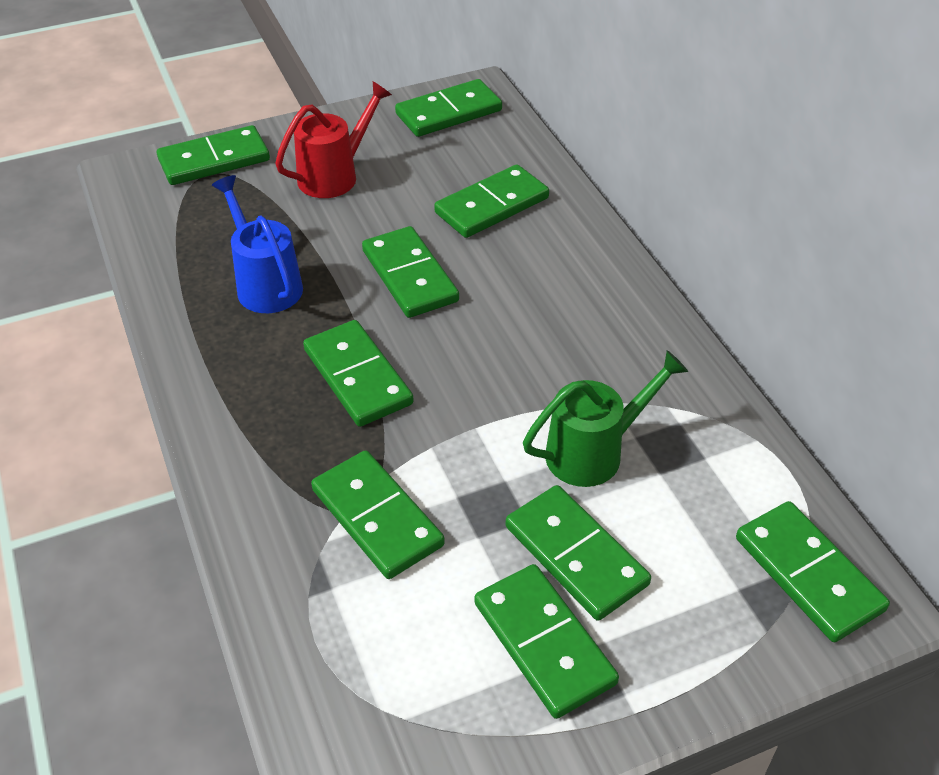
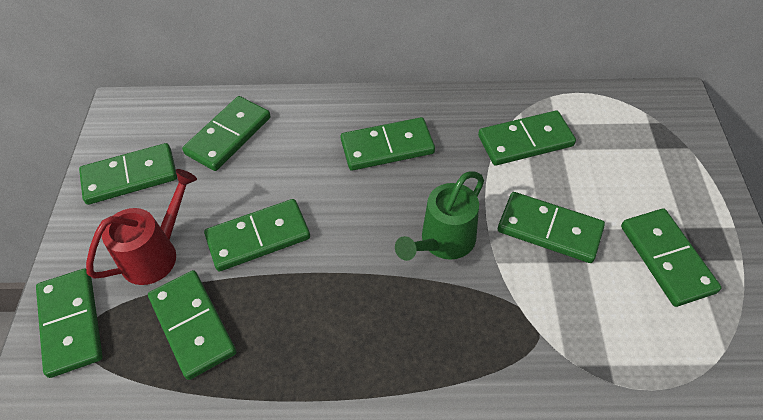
blue watering can: [212,175,303,313] = 1 -> none = 0

